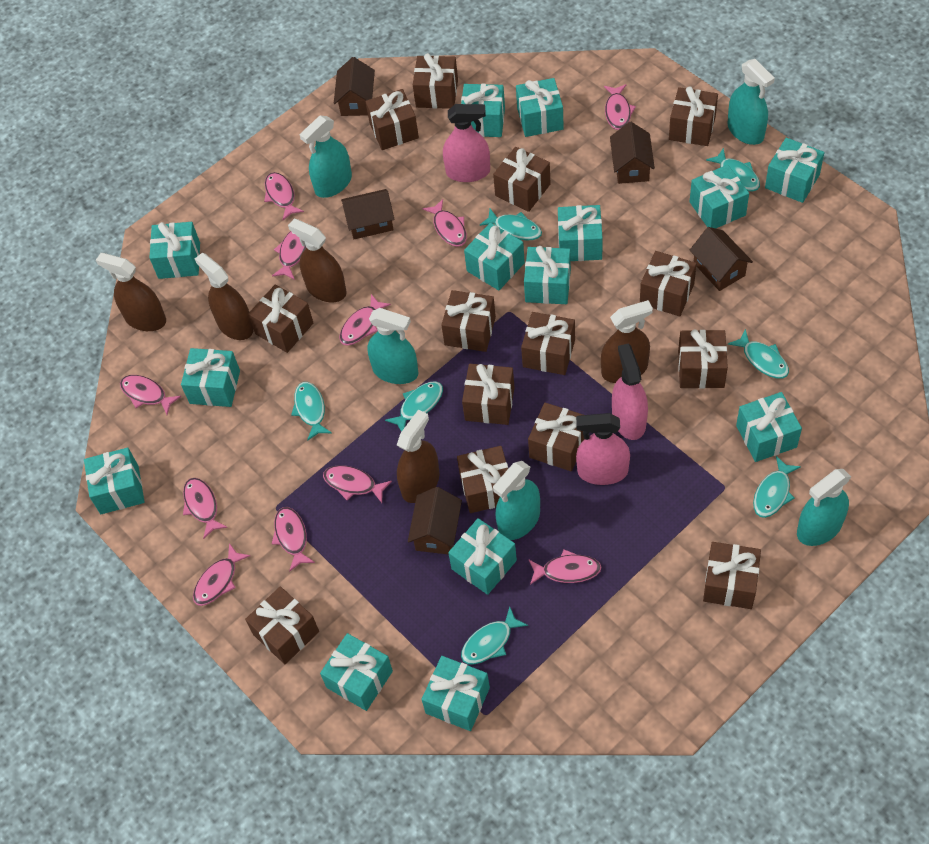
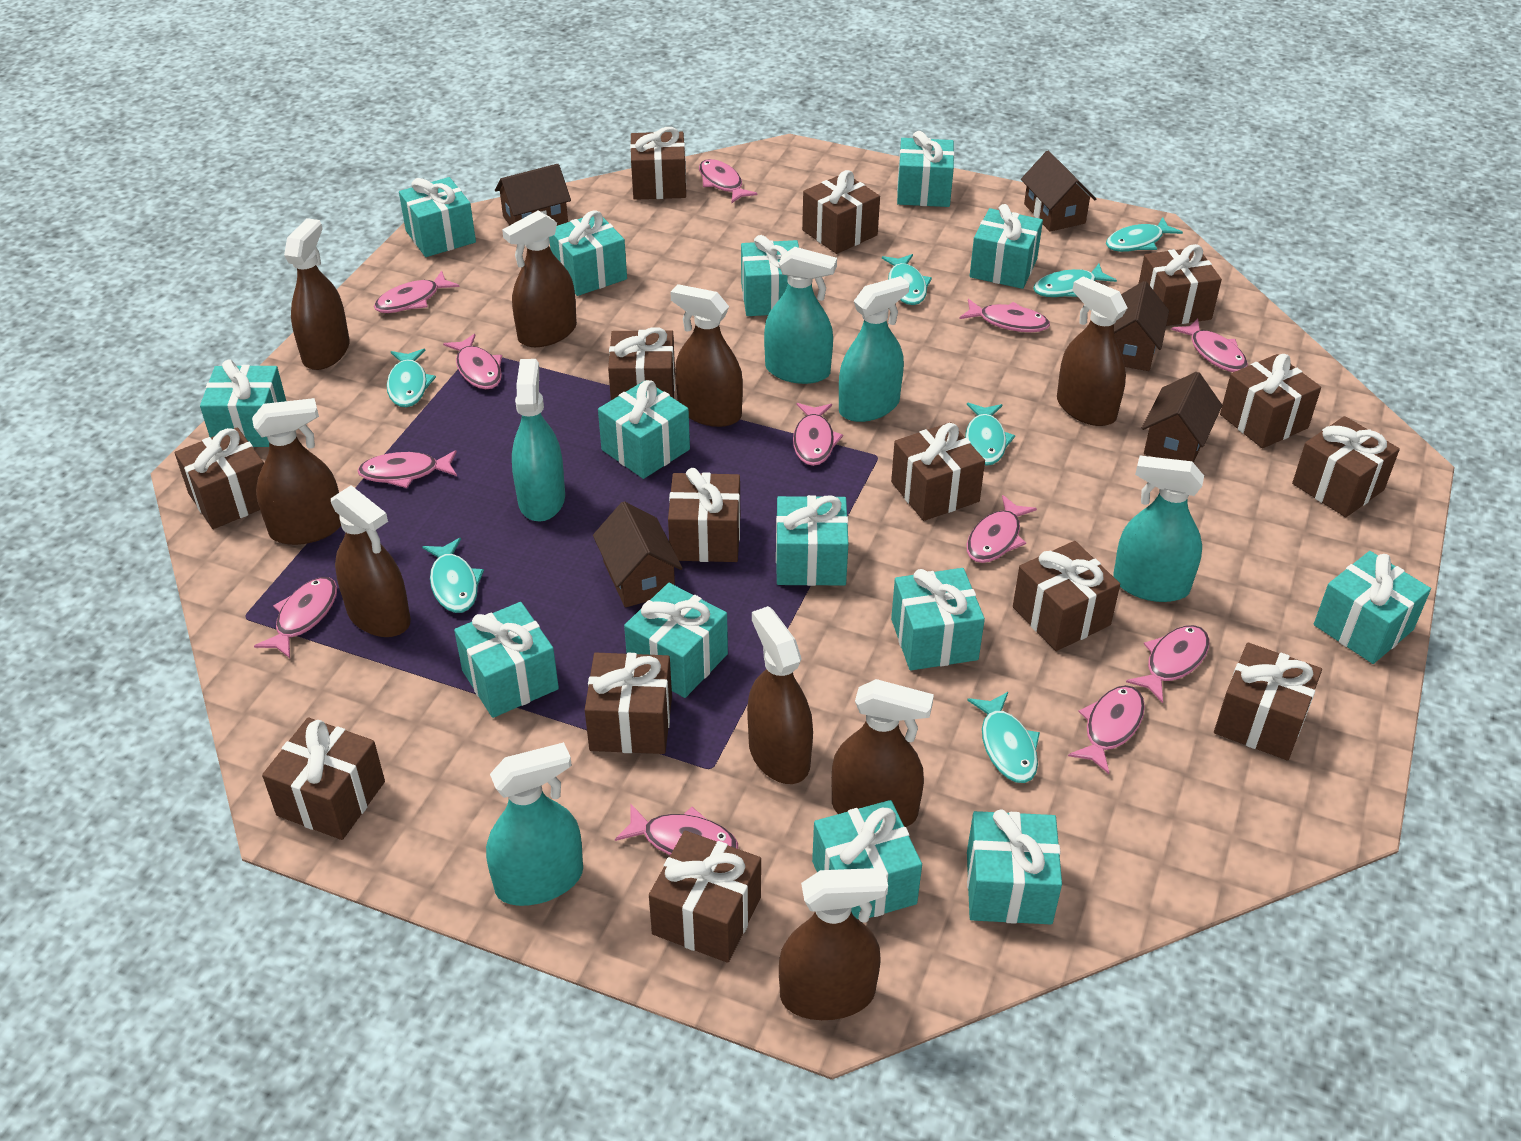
brown spray bottle: [96,253,166,331] [195,253,254,340] [288,219,347,302] [397,409,439,503] [601,300,653,383] = 5 -> [252,398,341,545] [284,218,350,370] [331,485,411,637] [502,211,577,347] [671,284,743,427] [747,606,813,784] [779,868,888,1020] [831,679,934,827] [1057,276,1128,426] = 9
pink fish: [120,375,181,415] [183,478,228,539] [193,543,250,606] [264,172,304,221] [272,231,306,280] [272,507,315,572] [323,465,392,503] [339,294,391,346] [422,199,467,247] [528,549,601,585] [604,84,636,130] = 11 -> [254,577,337,658] [357,450,457,488] [374,271,459,313] [443,334,502,389] [615,804,738,855] [699,159,758,204] [793,403,843,466] [960,299,1050,332] [967,495,1037,563] [1068,685,1145,774] [1126,625,1210,703] [1171,319,1248,372] = 12
pink spray bottle: [443,104,490,182] [576,413,630,485] [612,343,648,440] = 3 -> none = 0

